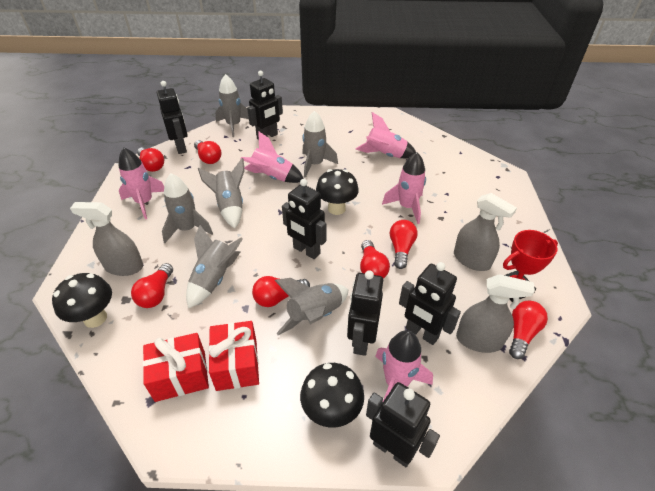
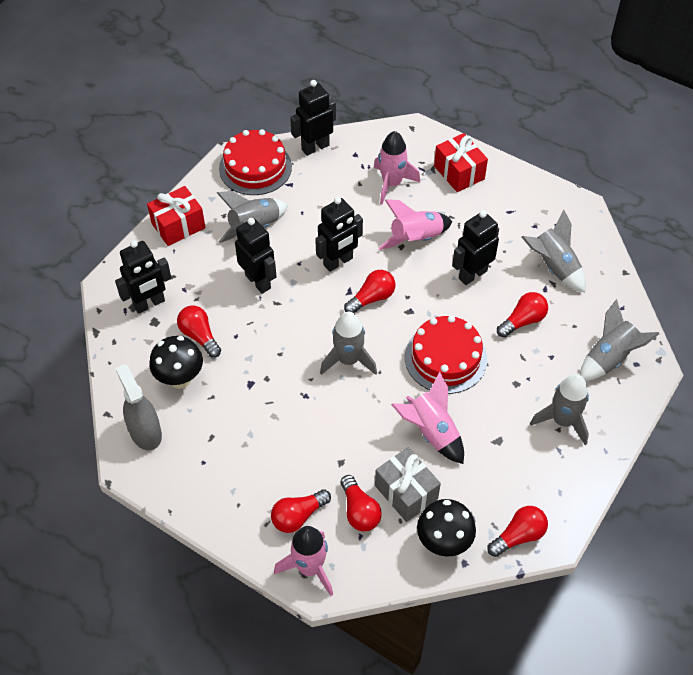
black mushroom: [52,273,112,328] [300,363,364,428] [316,169,359,215] = 3 -> [149,336,203,389] [417,499,476,557] = 2
black robot: [157,81,188,154] [247,71,283,140] [282,179,326,259] [347,270,383,356] [366,382,440,467] [399,262,461,345] = 6 -> [115,240,171,314] [235,218,277,294] [290,80,336,156] [315,197,363,272] [452,210,499,285] = 5
grey gift: none = 0 -> [375,447,441,522] = 1
grey rocket: [162,173,213,243] [186,225,243,308] [198,158,245,228] [215,74,249,137] [274,278,348,335] [302,111,338,178] = 6 -> [217,191,288,243] [320,312,377,375] [522,210,586,292] [530,374,589,445] [580,299,660,381] = 5
grey spray bottle: [70,202,143,276] [454,193,517,271] [456,274,535,353] = 3 -> [115,364,162,450] = 1
pink rocket: [119,148,164,219] [240,131,304,183] [356,112,416,158] [375,330,433,403] [382,152,426,224] = 5 -> [274,526,333,596] [374,131,420,204] [379,199,452,250] [391,372,464,464] = 4
red cake: none = 0 -> [219,129,292,195] [405,315,487,394] = 2
red light bulb: [131,263,173,308] [137,147,164,172] [194,140,221,164] [252,276,310,307] [360,240,390,279] [390,220,417,269] [509,301,548,359] = 7 -> [177,306,221,358] [271,489,331,533] [341,475,382,531] [344,270,395,313] [487,506,548,557] [497,292,548,338] = 6
red trophy: [503,230,558,302] = 1 -> none = 0

